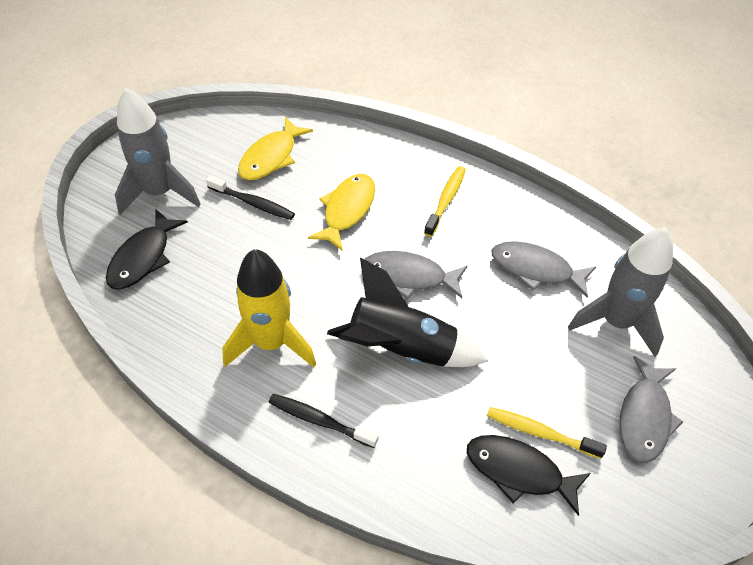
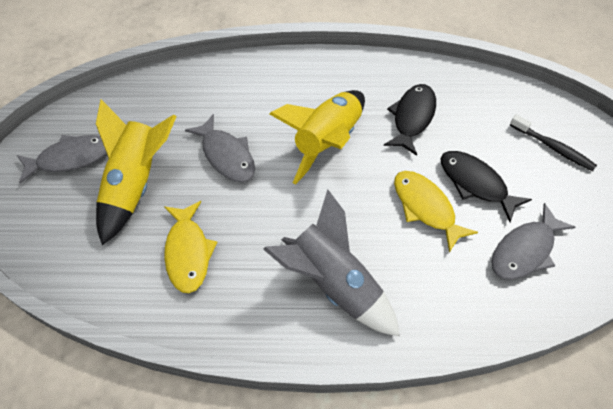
black rocket: [327,258,488,367] = 1 -> none = 0
black toothbrush: [206,175,295,220] [268,394,379,448] = 2 -> [510,114,597,171] = 1
grey rocket: [115,88,201,215] [568,227,673,357] = 2 -> [263,189,400,336] = 1
yellow rocket: [222,249,316,367] = 1 -> [96,99,177,245] [269,90,365,184] = 2
yellow toothbrush: [424,166,466,237] [487,407,607,459] = 2 -> none = 0

